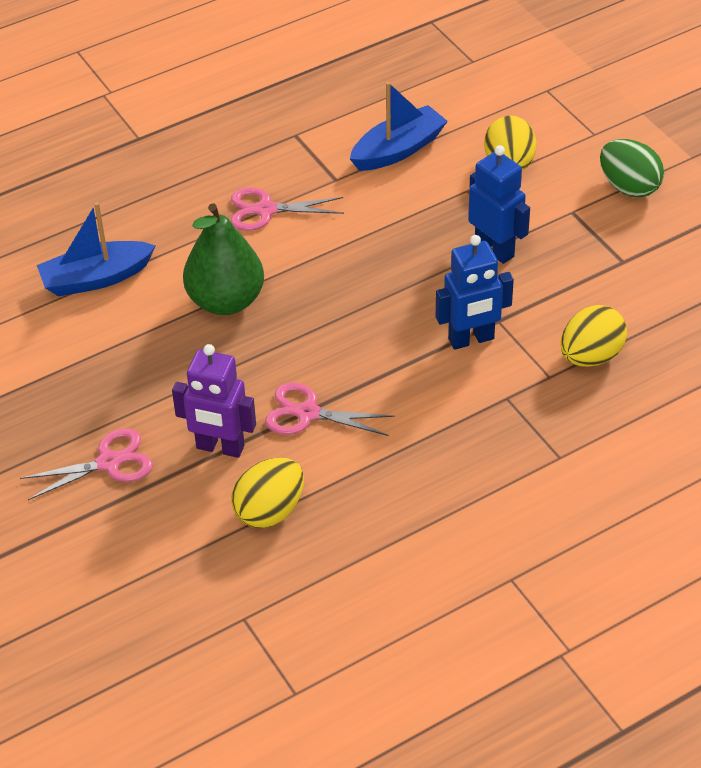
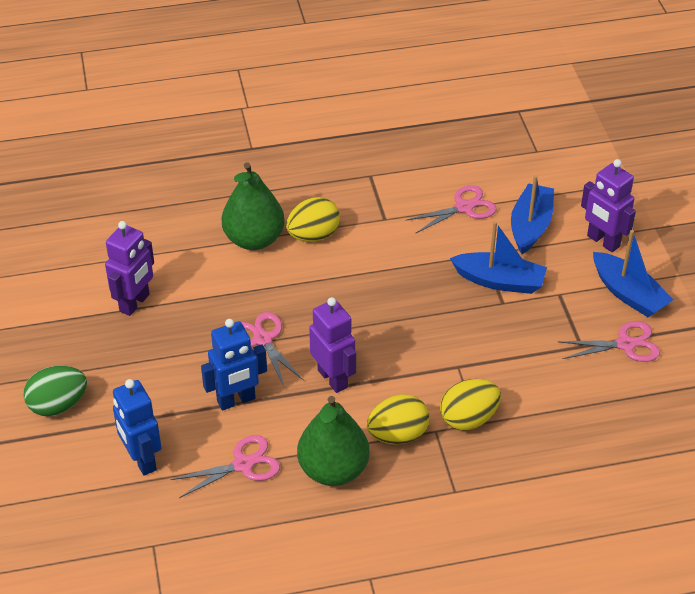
blue boat: [37,202,156,297] [350,82,448,171] = 2 -> [450,221,547,294] [511,175,554,254] [593,230,673,317] = 3
green pear: [183,203,264,315] = 1 -> [222,162,285,250] [297,396,370,486] = 2
pink scissors: [20,428,153,500] [231,187,344,231] [265,382,395,436] = 3 -> [171,435,280,498] [241,312,304,386] [406,185,497,234] [558,321,660,362] = 4
purple robot: [172,344,256,458] = 1 -> [105,221,154,316] [309,297,356,393] [581,159,636,252] = 3

